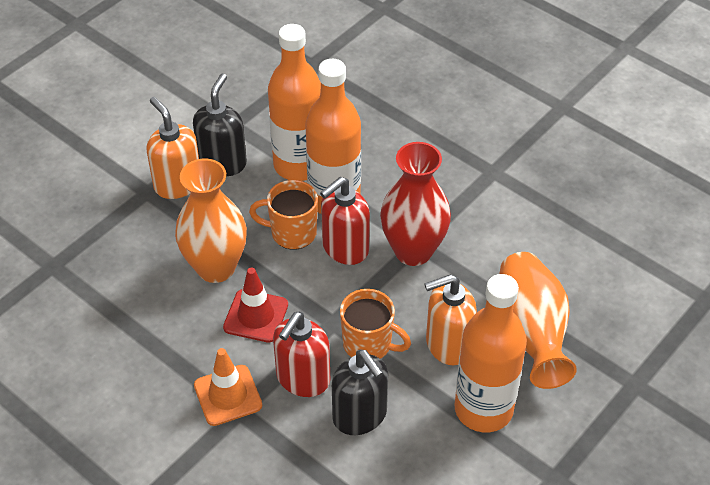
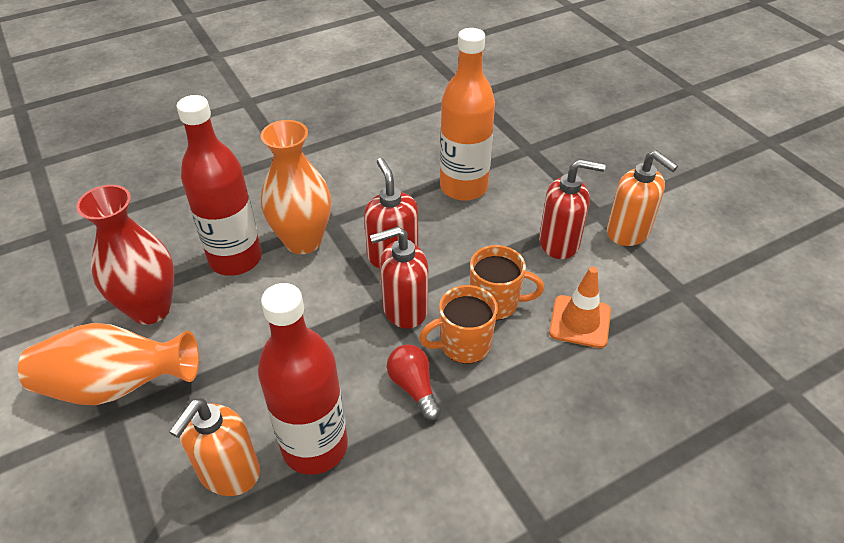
black soap dispenser: [193,73,247,176] [332,349,388,435] = 2 -> none = 0
orange bottle: [268,24,321,181] [305,59,361,214] [455,274,527,432] = 3 -> [440,28,495,201] = 1
red bottle: none = 0 -> [177,95,262,276] [258,283,348,475] = 2
red light bulb: none = 0 -> [387,344,441,421] = 1
red soap dispenser: [273,312,330,397] [320,177,370,265] = 2 -> [364,158,419,268] [370,226,428,329] [539,159,606,259] = 3
red traffic cone: [223,267,288,343] = 1 -> none = 0

